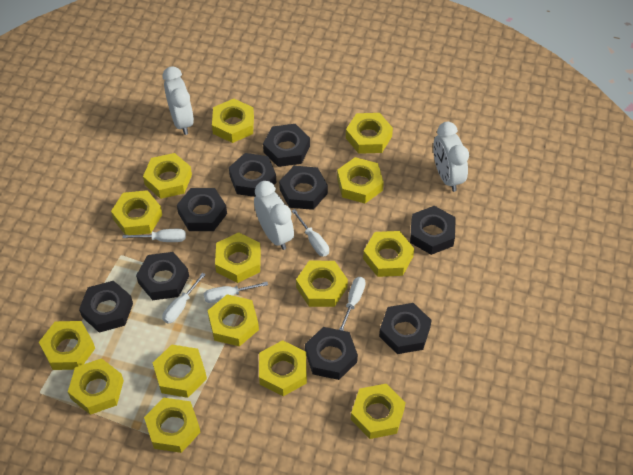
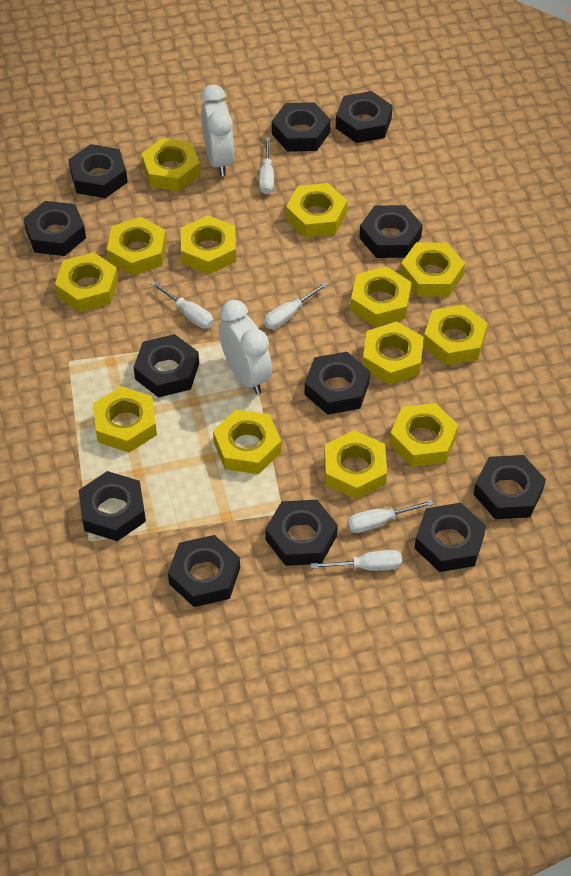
black nut: [79,281,133,333] [136,252,189,300] [177,188,227,231] [229,153,276,197] [263,124,310,167] [279,166,328,210] [305,327,358,380] [379,303,432,354] [410,206,456,255] = 9 -> [23,201,86,256] [68,144,128,198] [78,471,146,541] [134,334,199,398] [168,535,240,607] [265,500,338,566] [272,102,331,152] [305,352,370,415] [336,91,393,143] [359,205,423,258] [414,503,486,572] [473,455,546,519] = 12
white clock: [163,66,194,135] [254,181,294,250] [433,122,469,192] = 3 -> [200,85,234,176] [219,300,272,394] = 2
yellow nut: [39,321,95,370] [68,358,124,415] [111,190,162,235] [143,153,192,199] [144,397,201,453] [153,345,207,398] [208,294,259,346] [212,99,254,143] [215,232,261,283] [259,340,307,396] [296,261,348,307] [337,157,384,203] [346,113,393,154] [351,384,406,439] [363,231,414,277] = 15 -> [55,252,118,312] [93,386,157,453] [107,217,167,276] [141,138,200,191] [181,215,236,274] [213,410,281,474] [286,183,347,237] [324,430,387,499] [350,266,412,327] [363,321,424,385] [389,403,458,467] [400,242,465,297] [423,305,488,365] = 13

